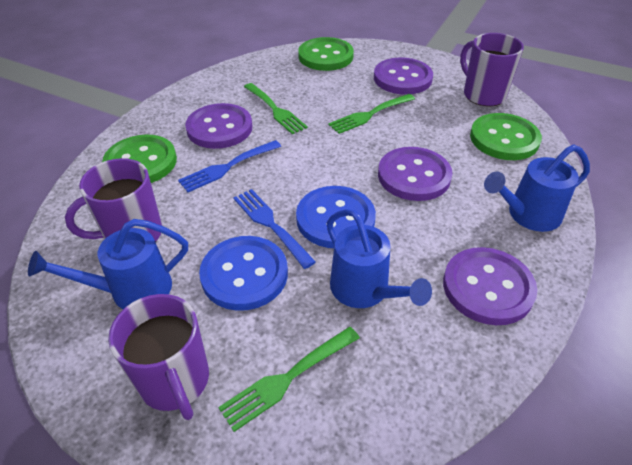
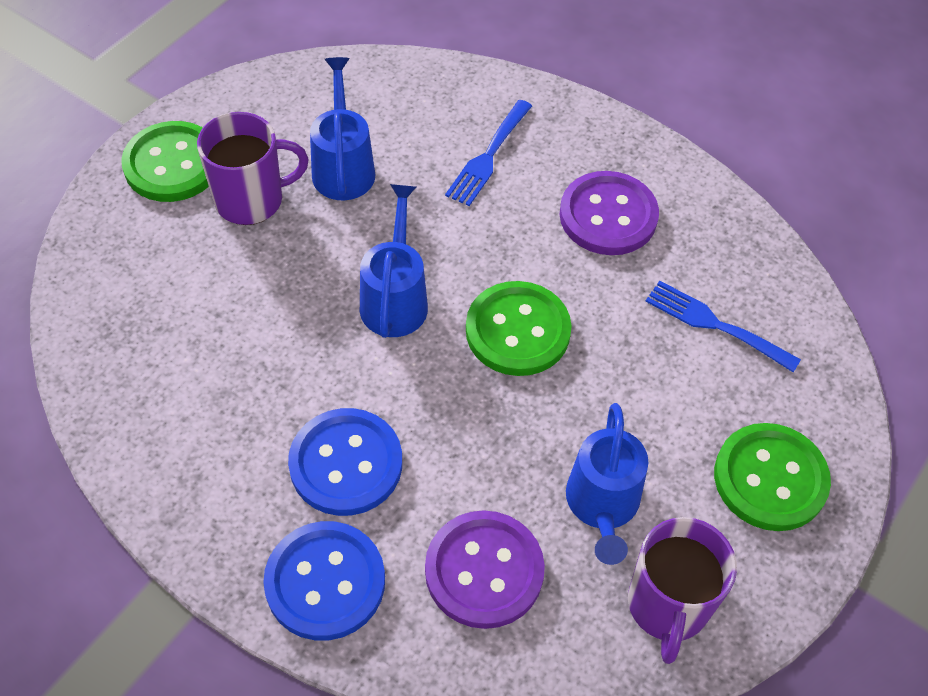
green fork: [218,327,360,432] [244,83,308,134] [328,94,415,134] = 3 -> none = 0
purple button: [185,103,252,149] [374,57,433,95] [378,147,453,201] [443,247,537,325] = 4 -> [425,510,545,629] [560,171,659,255] = 2
purple mug: [65,158,162,242] [108,294,209,420] [460,33,524,106] = 3 -> [197,112,309,225] [628,517,737,664] = 2

